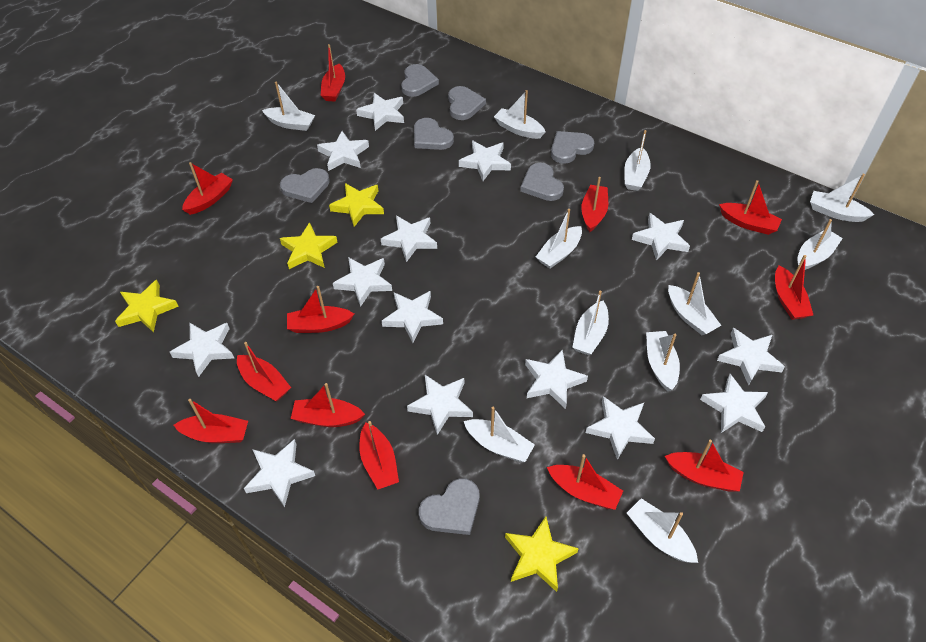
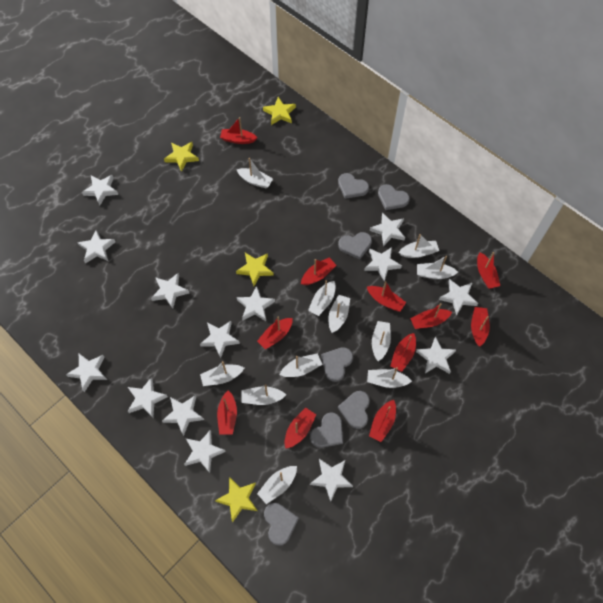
red boat: [174,399,248,443] [182,162,233,215] [237,342,291,401] [287,286,354,333] [291,383,365,427] [321,44,345,102] [359,421,399,489] [547,454,623,510] [581,177,608,232] [665,440,744,491] [719,180,782,235] [775,255,813,320] = 12 -> [217,390,237,434] [220,117,258,144] [257,316,293,350] [284,407,317,449] [301,258,337,285] [367,281,406,312] [369,400,396,442] [390,333,416,372] [410,303,452,329] [471,307,490,347] [477,252,500,289] = 11

